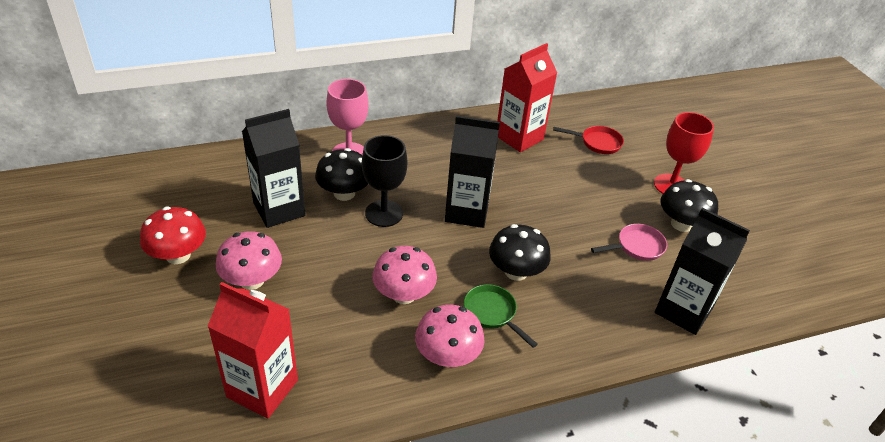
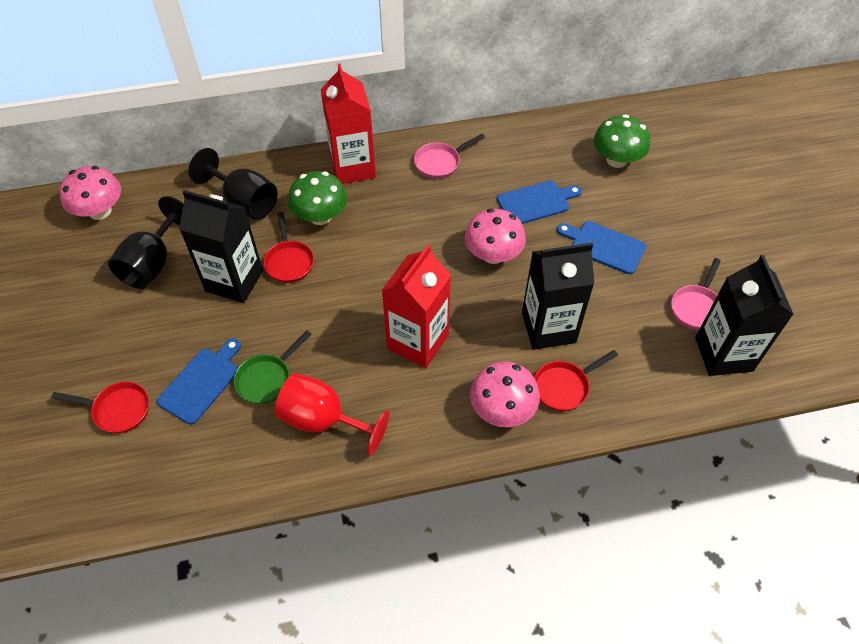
black goblet: [362,135,407,227] = 1 -> [108,196,184,289] [188,148,278,220] = 2
black mushroom: [315,148,368,201] [489,224,551,281] [660,179,718,232] = 3 -> none = 0
blue cutting board: none = 0 -> [157,338,241,425] [497,181,582,224] [557,221,646,274] = 3
green mushroom: none = 0 -> [288,171,347,225] [594,114,650,168] = 2
pink goblet: [326,79,369,155] = 1 -> none = 0
pink pan: [591,224,667,261] = 1 -> [414,134,485,179] [671,258,721,330] = 2
red mushroom: [140,207,206,264] = 1 -> none = 0
red pan: [553,126,624,154] = 1 -> [51,382,149,434] [263,212,314,283] [534,350,618,411] = 3

